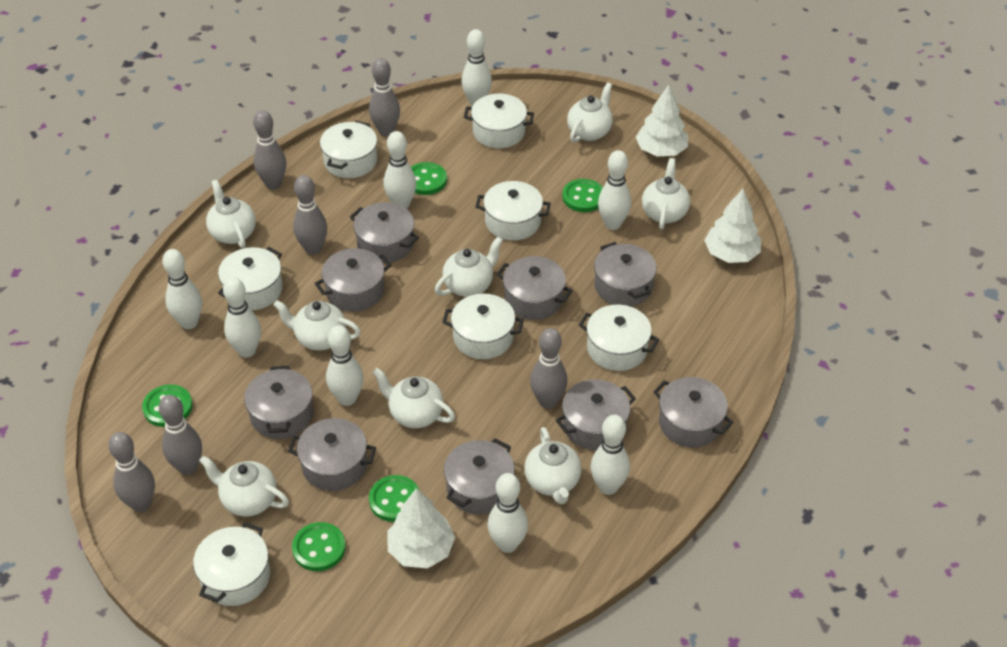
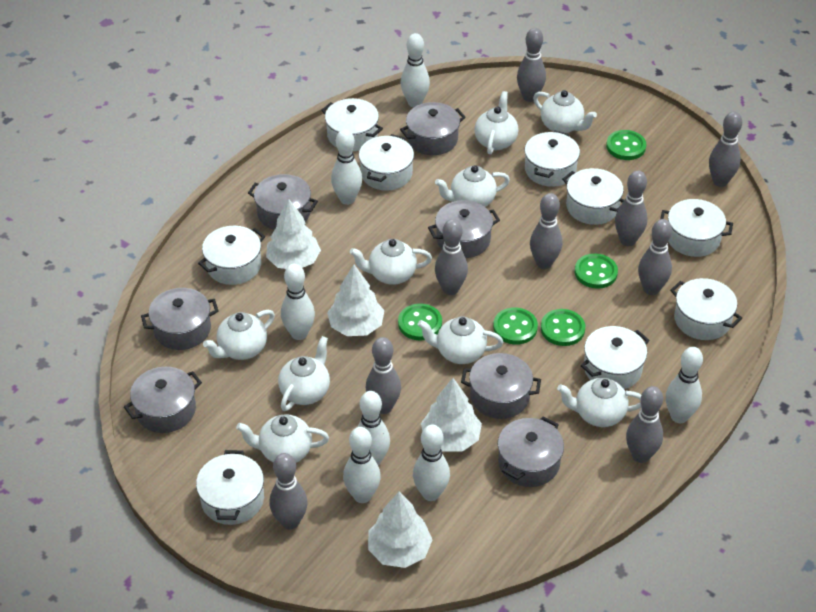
grey bowling pin: [108,432,155,512] [159,395,202,475] [253,110,286,189] [293,175,327,255] [369,58,400,136] [530,328,567,409] = 6 -> [269,453,308,530] [366,337,401,414] [435,219,468,295] [517,28,546,102] [530,193,562,269] [615,170,648,246] [626,386,663,463] [638,219,672,295] [709,112,742,187] = 9
grey pot: [244,366,314,439] [288,418,376,491] [315,248,391,312] [350,202,419,263] [444,438,515,514] [496,256,573,320] [556,379,636,450] [594,242,657,306] [653,377,733,447] = 9 -> [124,367,202,433] [141,288,219,350] [248,174,318,230] [400,102,466,155] [428,200,500,258] [461,353,541,419] [498,416,564,487] = 7
white bowling pin: [162,249,202,329] [223,277,261,358] [326,325,363,406] [384,131,416,209] [462,29,492,106] [488,473,528,553] [591,415,630,495] [598,150,631,230] = 8 -> [281,264,315,340] [331,129,362,205] [343,427,381,503] [357,391,390,465] [401,33,430,107] [413,425,450,501] [666,347,703,423] = 7
white pot: [193,522,270,606] [218,247,283,310] [320,121,377,178] [442,294,524,359] [464,94,534,148] [476,181,551,241] [579,305,659,371] = 7 -> [196,450,264,525] [198,226,265,285] [321,98,383,151] [359,134,414,191] [525,131,580,187] [562,168,624,225] [581,326,650,389] [660,199,733,257] [670,278,742,340] = 9
white teapot: [199,455,289,517] [206,180,256,248] [273,300,361,351] [372,368,455,428] [435,237,503,297] [524,427,582,504] [567,82,613,143] [642,158,690,229] = 8 -> [203,310,275,360] [236,414,329,463] [278,336,330,411] [350,239,432,285] [418,317,503,364] [435,165,510,207] [474,91,519,155] [533,90,597,133] [557,378,642,427] = 9
white tree: [387,488,455,568] [636,85,688,157] [704,189,761,263] = 3 -> [266,199,321,269] [327,265,384,336] [368,491,432,568] [421,378,482,451] = 4

